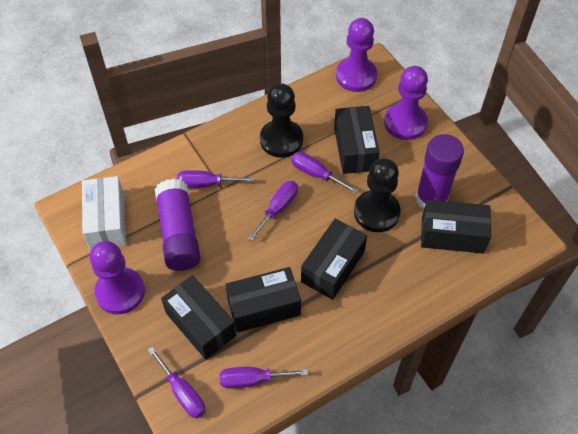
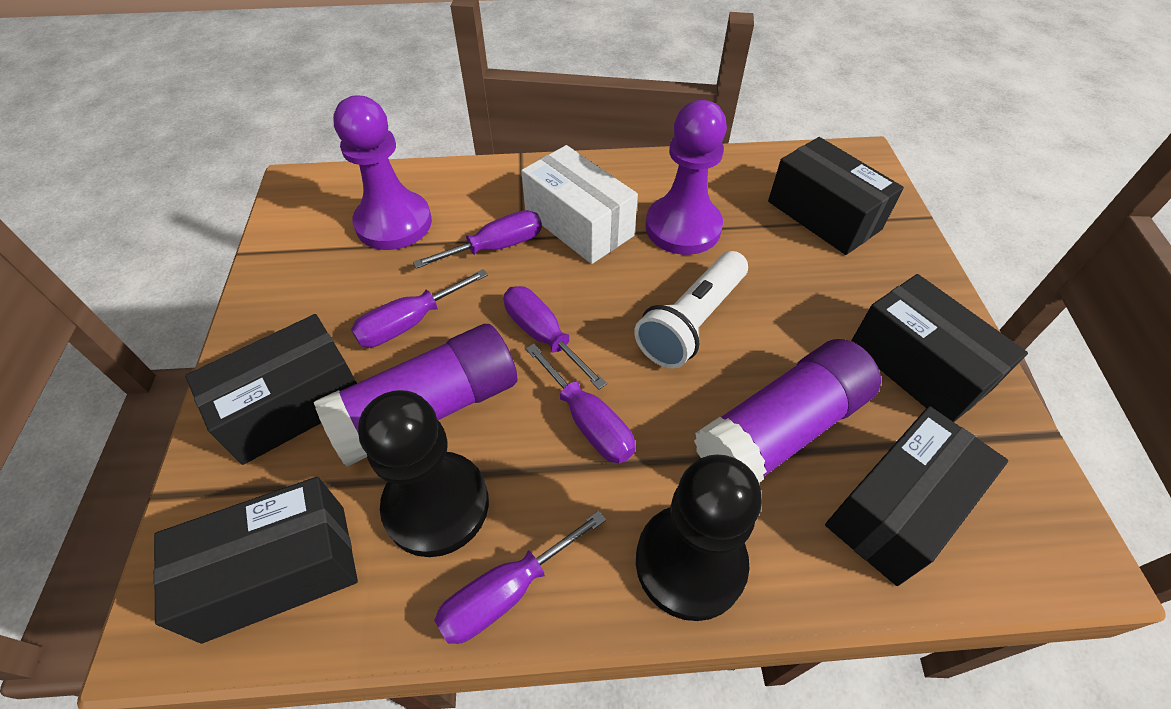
purple pawn: [90,241,145,314] [336,18,377,92] [384,66,428,140] = 3 -> [333,96,432,250] [646,100,727,255] = 2
white flashlight: none = 0 -> [634,251,748,369] = 1

